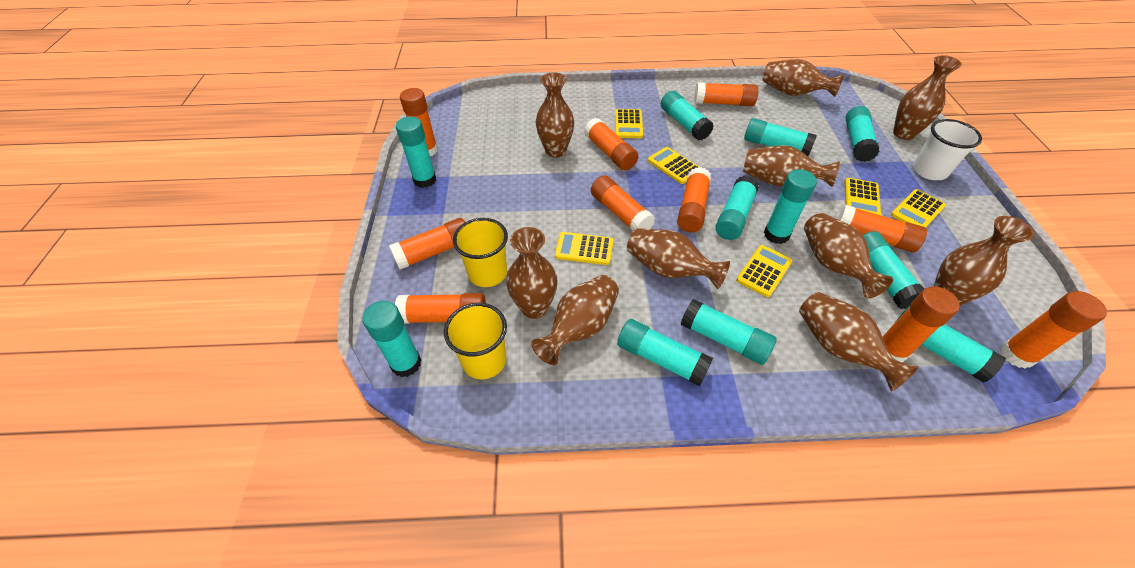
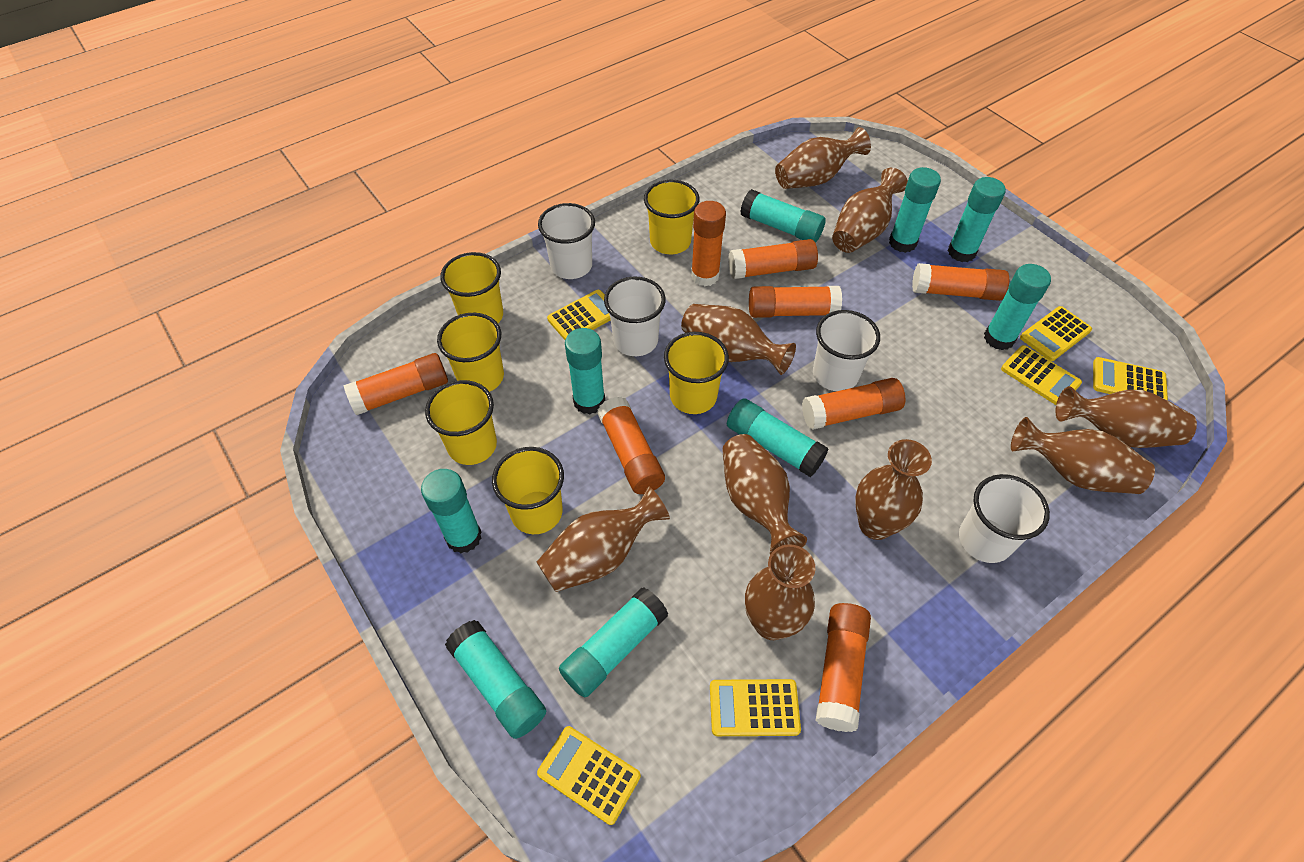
brown vase: [506,227,558,319] [531,275,619,365] [535,72,574,158] [627,228,730,289] [743,145,840,187] [763,59,844,97] [799,292,919,391] [804,213,893,298] [893,55,962,140] [934,216,1034,306] = 10 -> [537,486,670,592] [681,304,796,375] [722,434,807,555] [745,544,815,640] [775,127,871,189] [832,168,908,253] [855,439,932,540] [1011,417,1155,494] [1056,386,1197,448] = 9
orange glue stick: [389,218,465,270] [395,293,486,324] [400,88,438,156] [584,118,638,170] [591,175,655,231] [677,167,711,232] [694,82,758,106] [838,205,927,252] [882,286,960,363] [1000,291,1107,369] = 10 -> [343,353,448,415] [597,397,665,494] [691,201,726,286] [728,239,818,279] [749,286,842,318] [802,378,905,430] [815,603,871,732] [912,263,1009,301] = 8
turquoise glue stick: [363,301,421,377] [396,116,436,188] [617,319,713,386] [661,91,713,140] [681,299,777,365] [715,176,759,240] [744,118,817,156] [764,169,817,244] [845,106,880,162] [863,231,924,309] [896,306,1006,383] = 11 -> [421,469,481,553] [445,620,546,739] [559,587,669,698] [565,328,605,415] [727,398,828,477] [740,189,826,243] [889,167,941,253] [948,177,1006,262] [984,264,1051,350] = 9
white cup: [913,119,982,180] = 1 -> [538,203,595,279] [604,277,666,356] [813,310,880,391] [959,474,1050,563] = 4
yellow cup: [444,303,507,379] [453,218,508,287] = 2 -> [425,380,497,465] [437,313,504,392] [440,252,503,323] [492,447,564,534] [644,180,699,254] [664,332,729,414] = 6

